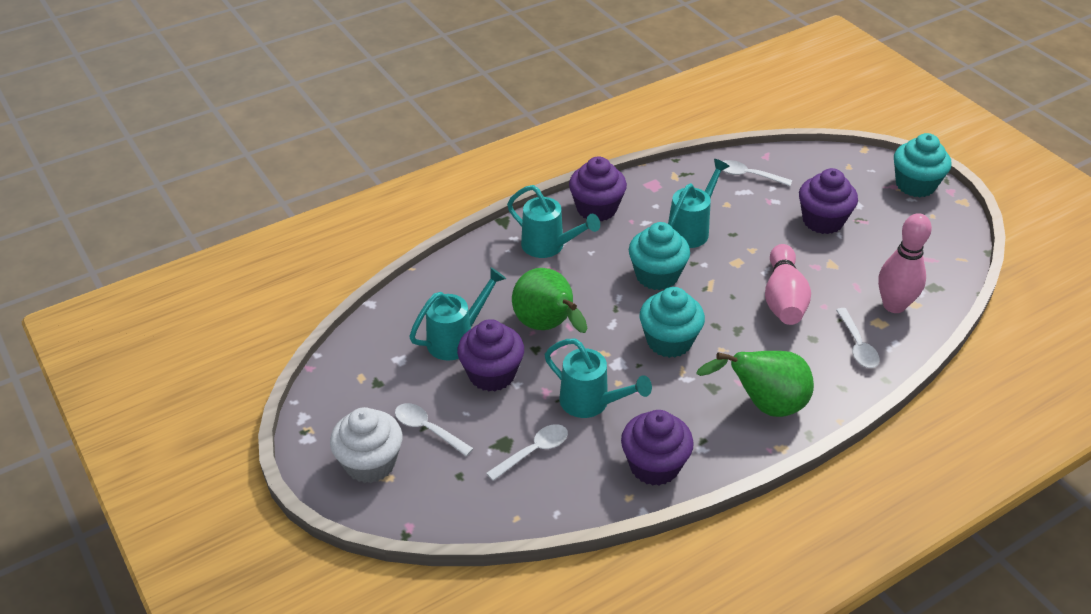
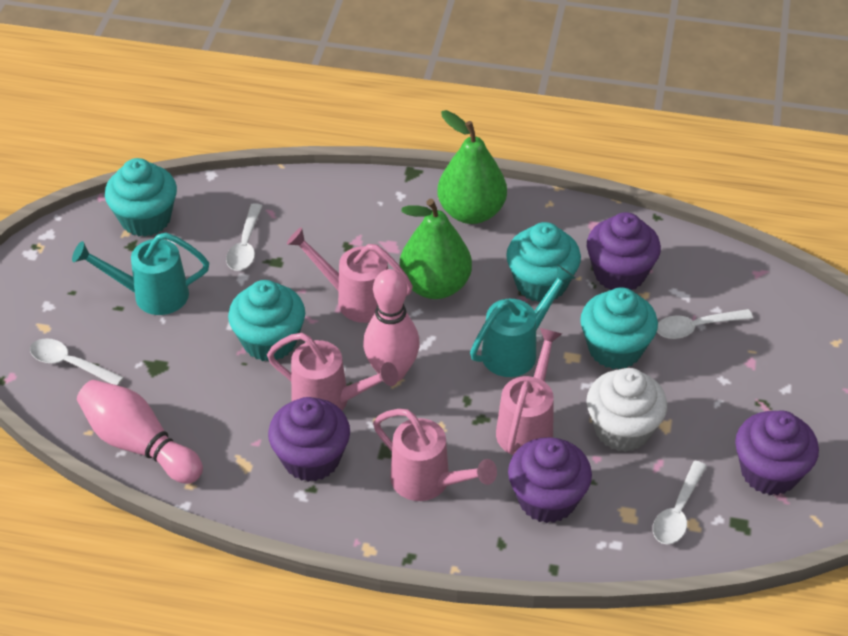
pink watering can: none = 0 -> [267,333,398,411] [287,227,413,323] [373,409,497,501] [496,328,562,455] = 4
turquoise cupcake: [629,222,690,290] [640,287,705,358] [894,133,952,197] = 3 -> [105,158,177,237] [228,280,305,361] [506,222,581,302] [580,287,658,369] = 4
turquoise watering can: [409,267,506,361] [507,185,600,258] [545,338,652,418] [668,159,730,248] = 4 -> [72,232,209,315] [470,265,576,377] = 2

